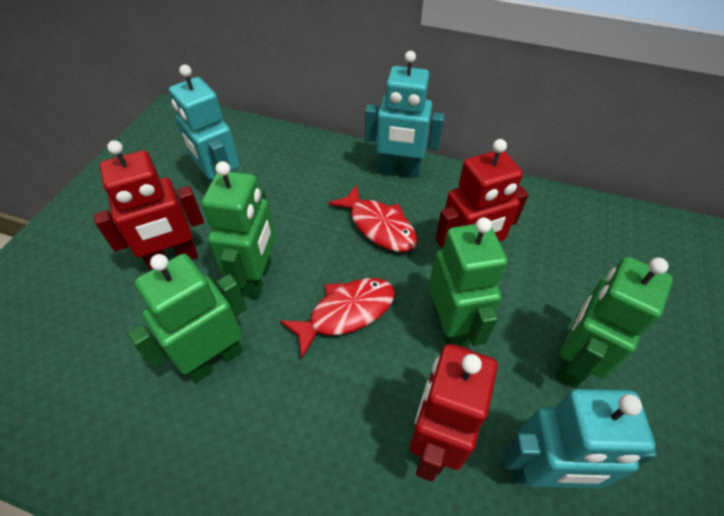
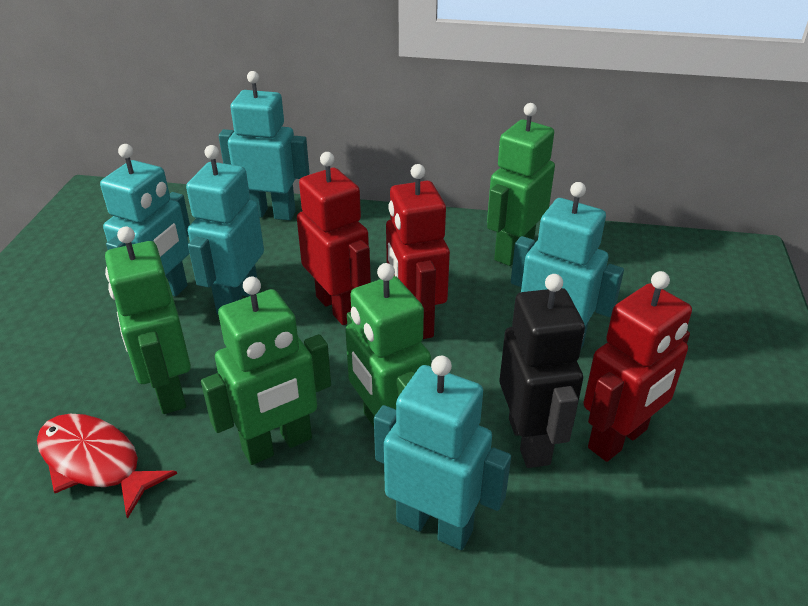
black robot: none = 0 -> [499,274,585,468] = 1
red fish: [280,278,395,359] [328,185,417,252] = 2 -> [37,414,177,519] = 1
turquoise robot: [169,65,240,182] [365,51,445,178] [503,389,657,488] = 3 -> [100,144,190,296] [186,145,264,314] [219,71,309,221] [374,356,511,550] [511,182,624,349] = 5

